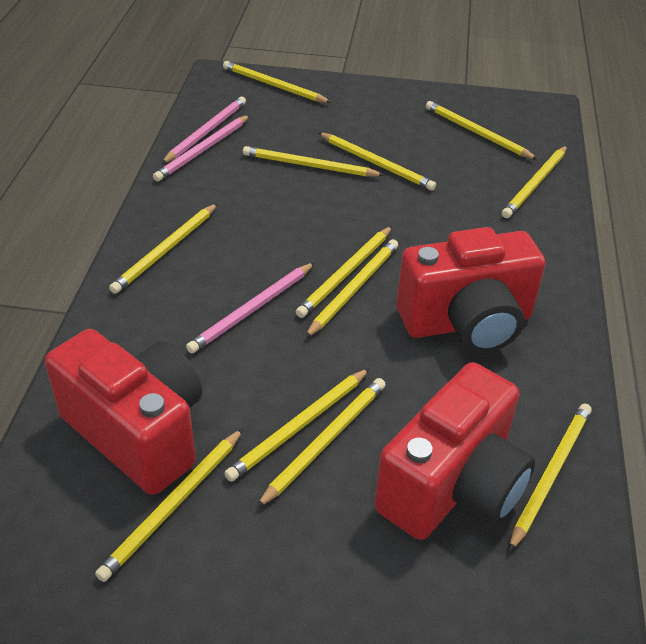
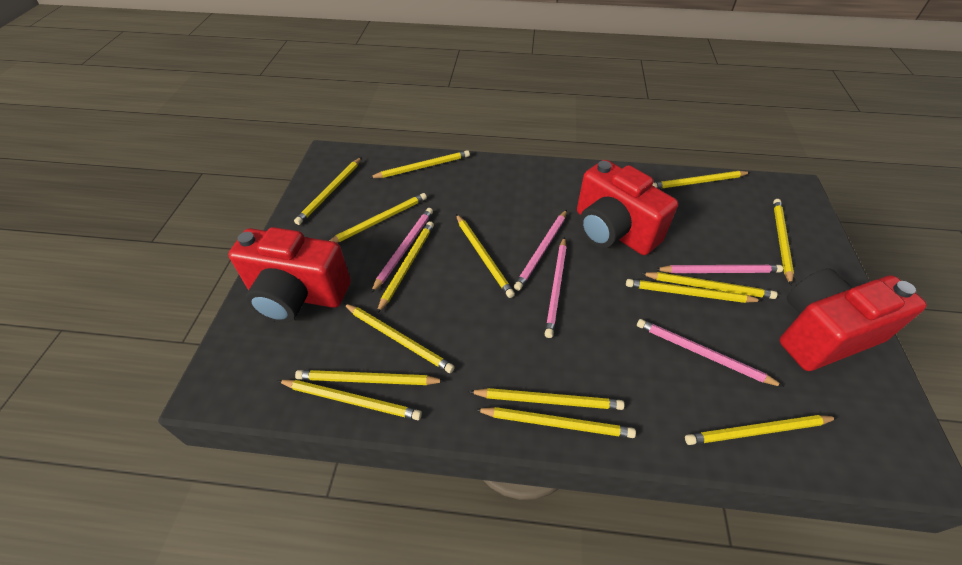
pink pencil: [153,115,250,181] [161,97,246,164] [186,262,315,353] = 3 -> [371,208,433,293] [514,210,567,291] [545,237,567,338] [637,319,784,387] [655,265,783,273] = 5
yellow pencil: [95,428,243,582] [109,203,218,294] [223,61,332,103] [224,368,370,482] [243,146,384,177] [256,378,385,508] [296,226,392,318] [305,239,398,338] [318,132,436,191] [426,101,538,160] [502,146,567,218] [509,404,592,552] = 12 -> [277,380,422,420] [294,157,362,225] [295,370,445,385] [329,193,427,243] [344,304,455,373] [369,150,470,178] [377,221,434,313] [456,214,515,298] [469,388,625,410] [475,407,636,438] [626,279,762,303] [641,272,777,299] [653,171,751,189] [685,415,838,445] [773,199,794,285] = 15

